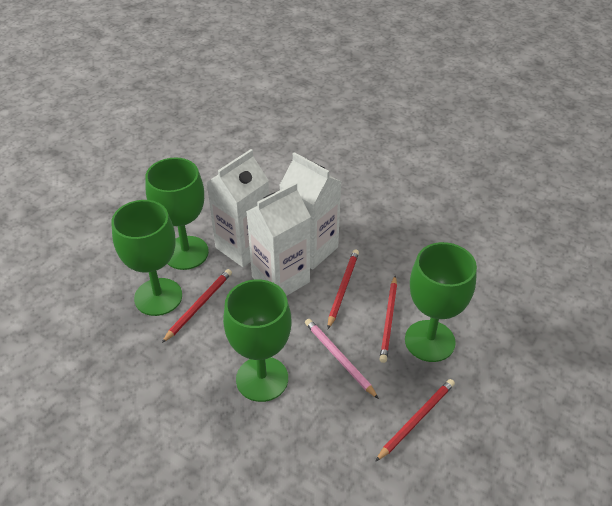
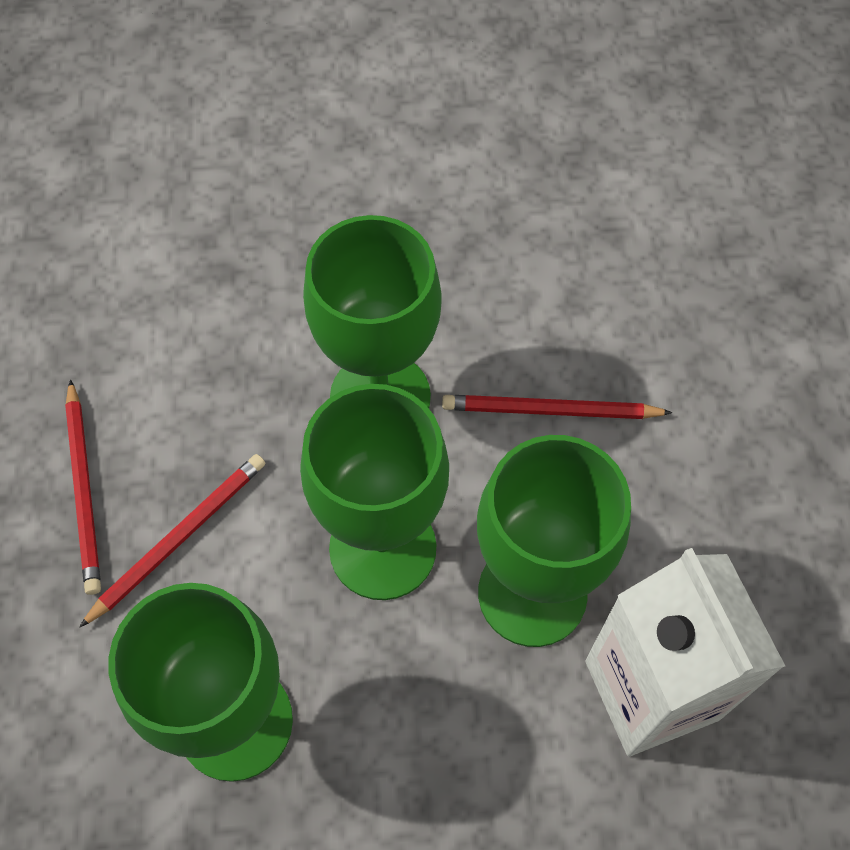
pink pencil: [305,319,379,399] = 1 -> none = 0
red pencil: [162,269,232,343] [328,250,359,329] [375,379,455,462] [380,276,397,363] = 4 -> [65,379,101,595] [79,454,265,628] [442,395,673,419] = 3
white carton: [206,149,269,267] [246,182,311,296] [279,152,341,270] = 3 -> [585,548,785,756] = 1

